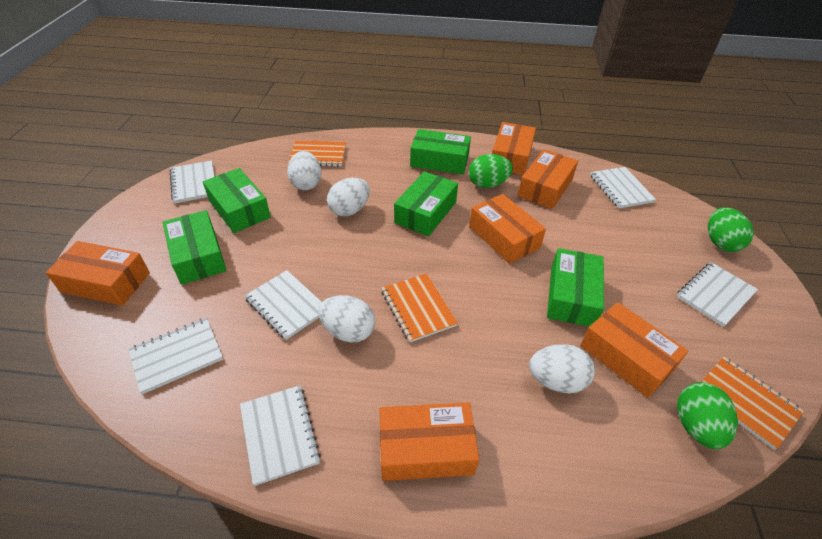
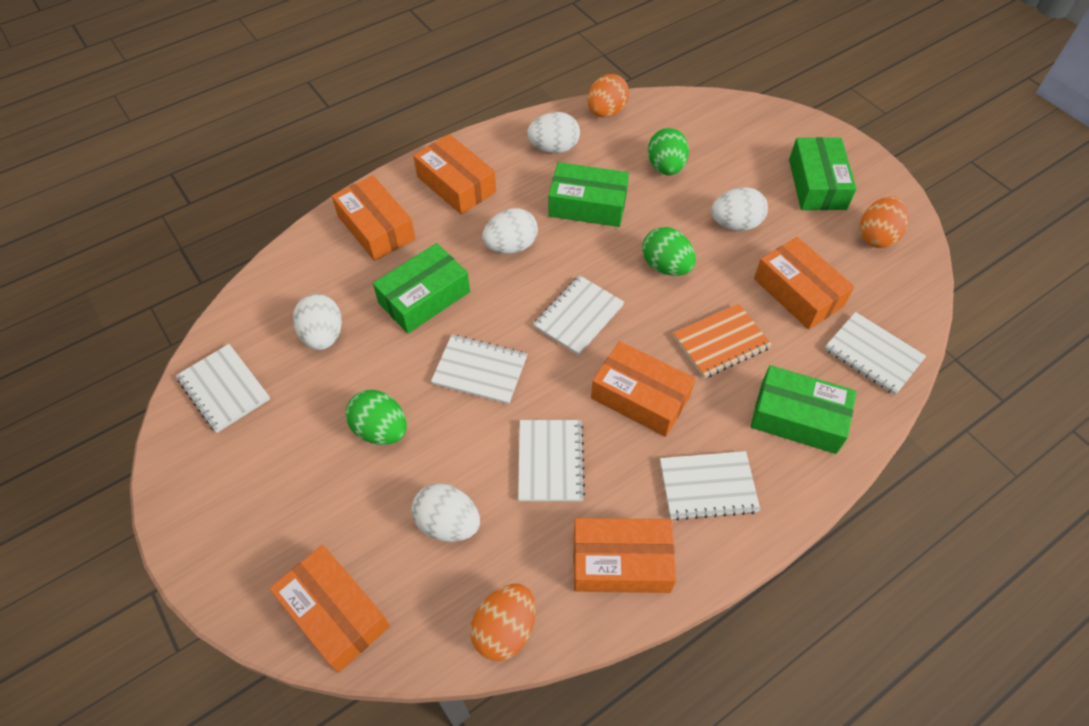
green box: [163,210,227,285] [203,168,271,233] [394,171,458,236] [410,129,471,174] [547,248,604,327] = 5 -> [373,243,470,333] [548,162,629,227] [750,365,856,454] [789,137,857,210] = 4
orange egg: none = 0 -> [470,584,535,661] [588,74,629,118] [860,196,909,248] = 3
orange notebook: [288,140,346,167] [381,273,458,343] [701,357,804,450] = 3 -> [673,303,772,378] = 1
white egg: [287,151,322,190] [318,295,375,343] [327,178,370,216] [529,344,595,393] = 4 -> [293,294,342,350] [411,483,480,542] [482,208,538,254] [527,112,580,153] [711,187,768,231] = 5

